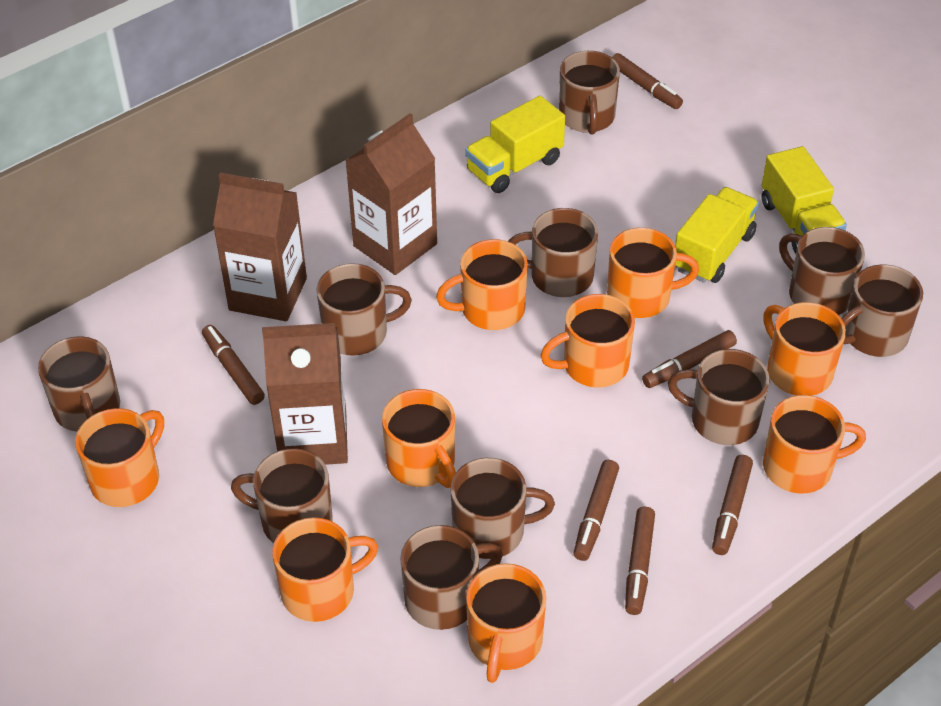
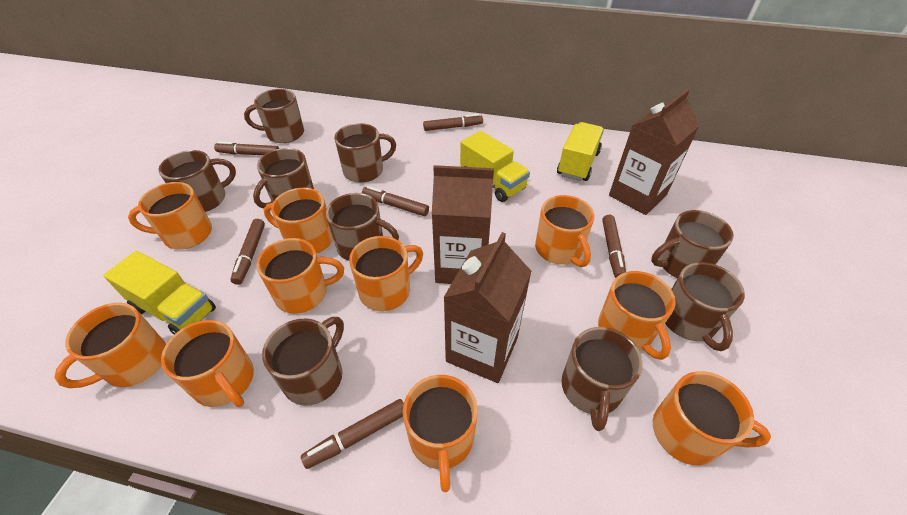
brown mug: [38,336,120,432] [231,448,333,543] [316,263,412,356] [400,525,503,630] [451,458,555,559] [508,208,598,297] [559,51,620,135] [668,349,770,445] [779,227,865,315] [841,264,923,357] = 10 -> [158,150,236,212] [244,89,304,143] [253,148,314,208] [262,317,344,406] [326,193,399,261] [334,123,396,183] [562,327,643,431] [651,210,734,278] [665,262,745,351] = 9
orange mug: [75,408,164,507] [272,517,378,622] [382,389,456,488] [436,239,528,330] [466,563,546,683] [540,294,635,387] [607,228,699,318] [763,302,846,396] [763,395,866,493] = 9 -> [54,303,166,388] [128,182,212,249] [161,320,254,407] [256,238,344,314] [264,188,333,254] [349,236,423,311] [403,375,478,492] [535,195,595,267] [598,271,676,360] [653,371,771,465] = 10

